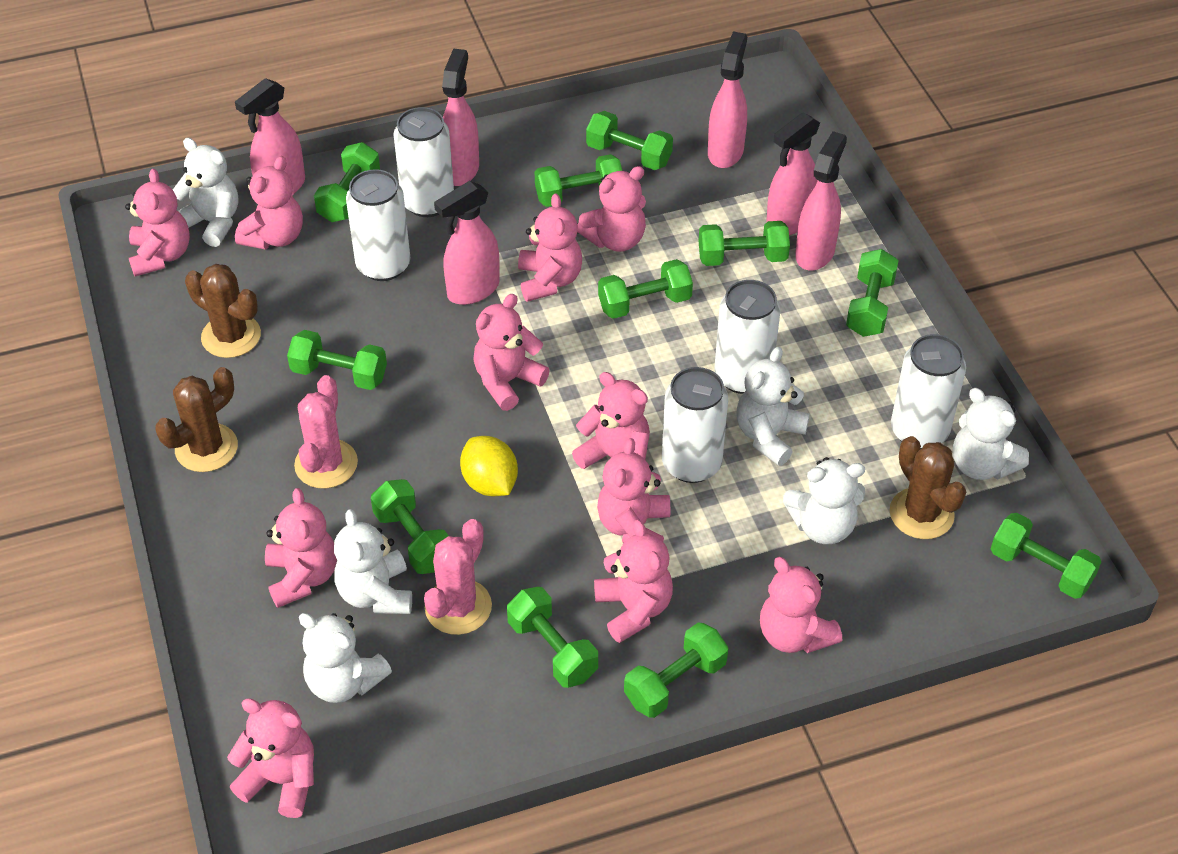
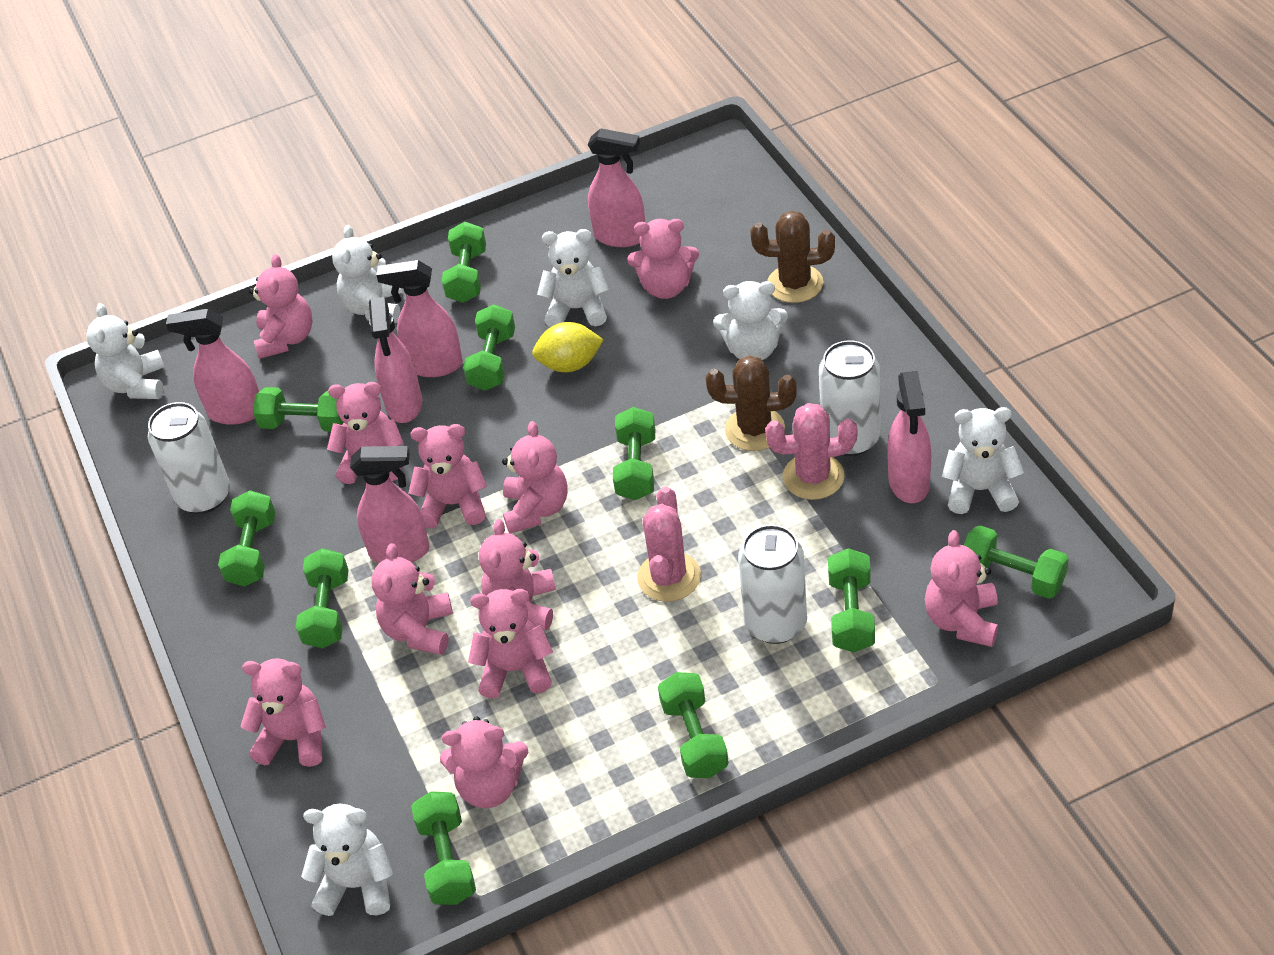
brown cactus: [155,367,238,472] [185,264,261,358] [890,436,966,539] = 3 -> [706,356,797,451] [751,211,835,303] = 2
green dumbbell: [287,330,387,390] [314,142,380,222] [371,479,449,574] [507,587,598,688] [535,154,622,207] [586,111,673,170] [598,259,693,319] [624,623,729,718] [699,221,790,266] [846,249,899,337] [991,513,1101,599] = 11 -> [218,490,276,587] [253,387,343,431] [296,548,349,648] [411,791,476,905] [442,222,486,303] [463,304,515,391] [613,407,655,500] [658,672,729,778] [828,548,875,652] [964,525,1069,599] = 10
white can: [346,169,411,281] [393,107,454,217] [662,367,728,483] [714,280,780,394] [891,334,966,449] = 5 -> [148,402,230,514] [738,525,807,644] [819,340,880,456] = 3

